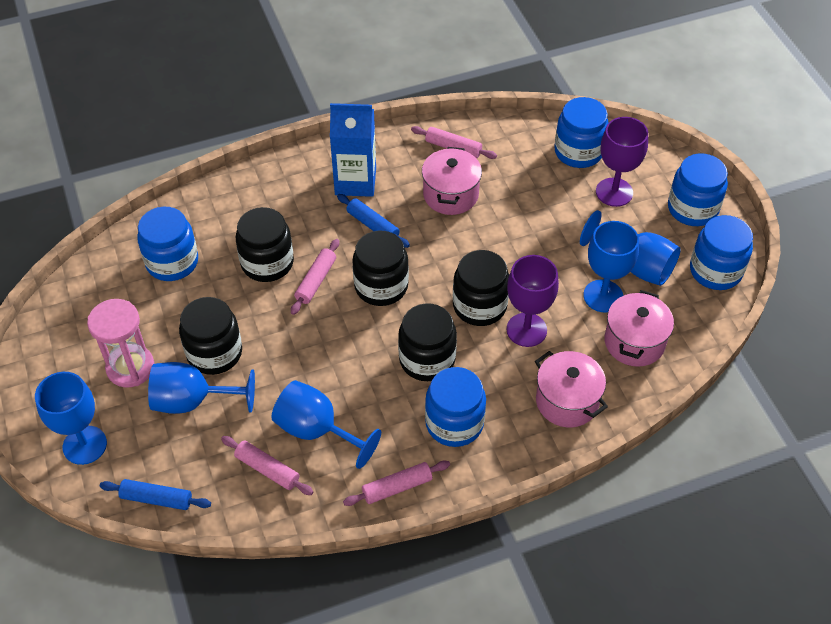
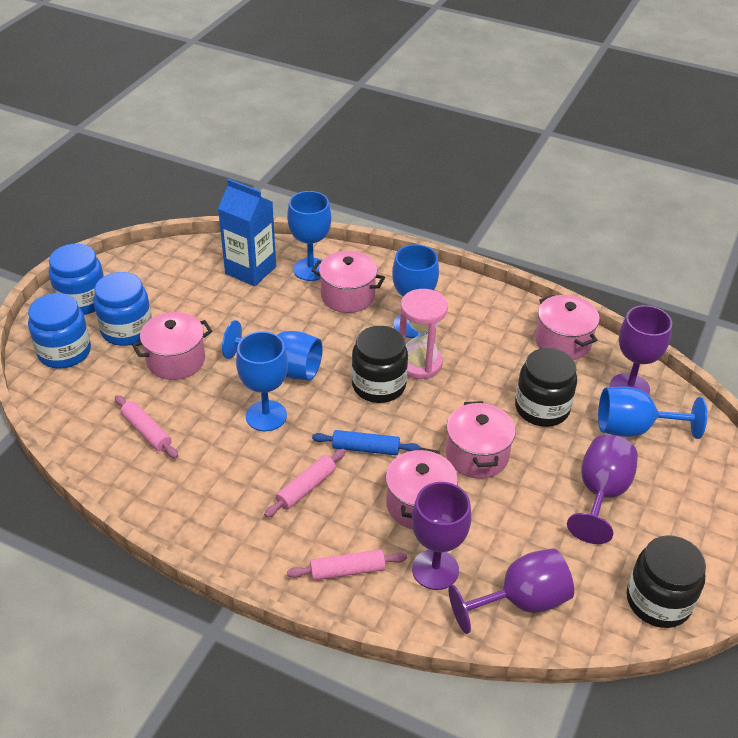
black jar: [179,297,242,375] [236,207,294,282] [352,231,409,306] [398,303,457,381] [453,250,509,326] = 5 -> [352,326,408,403] [515,348,577,427] [627,535,706,628] = 3
blue jar: [137,207,198,281] [425,367,486,447] [554,97,608,168] [668,154,728,226] [690,215,753,290] = 5 -> [28,293,91,369] [49,244,104,315] [94,272,152,346] = 3
blue rolling pin: [100,479,211,510] [337,194,410,248] = 2 -> [312,430,420,455] = 1
pink pot: [422,147,482,215] [535,351,608,427] [604,290,674,367] = 3 -> [132,312,212,380] [311,251,385,313] [385,447,458,529] [446,401,516,479] [535,294,600,360] = 5
pink rolling pin: [221,436,313,495] [291,239,339,315] [343,461,450,506] [411,126,497,159] = 4 -> [115,395,178,458] [264,449,346,518] [287,549,407,581] = 3
purple goblet: [506,255,559,347] [596,117,648,207] = 2 -> [412,482,471,590] [449,548,574,634] [567,435,638,544] [610,305,672,395] = 4

